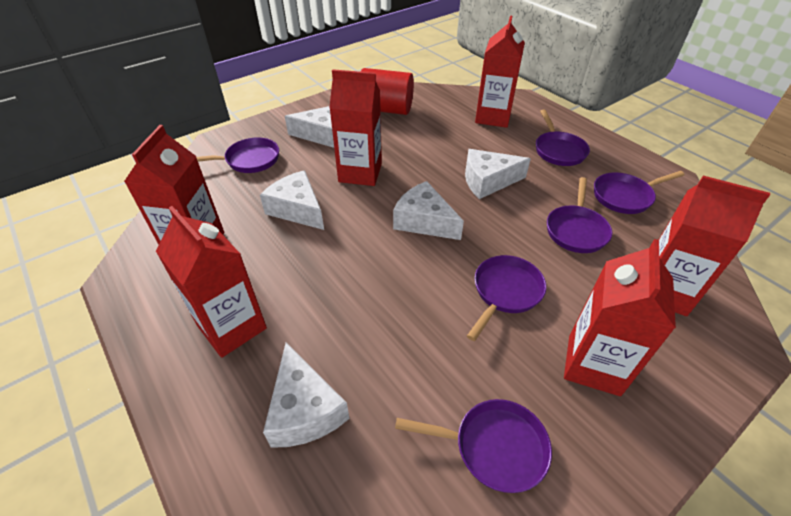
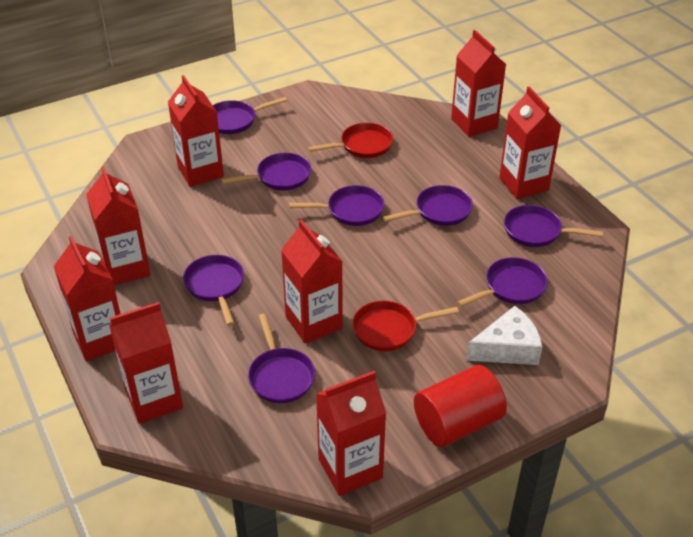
purple pan: [196,138,279,173] [395,399,552,493] [467,255,546,341] [536,110,590,166] [547,177,612,253] [594,171,684,214] = 6 -> [183,255,244,326] [213,97,287,134] [221,153,311,191] [248,313,315,403] [289,185,384,226] [383,185,473,226] [457,257,548,307] [504,205,603,247] = 8
red carton: [124,125,224,245] [156,206,267,358] [329,69,382,186] [475,15,525,128] [564,239,676,396] [659,176,770,316] = 6 -> [54,236,120,361] [86,166,151,285] [109,302,183,424] [168,75,224,187] [281,219,343,344] [316,371,386,496] [451,30,507,137] [499,87,562,199] = 8
red pan: none = 0 -> [308,123,393,158] [352,301,459,351] = 2
white cheese: [260,170,324,230] [263,343,350,448] [285,106,334,148] [393,181,464,240] [465,149,531,199] = 5 -> [466,306,542,365] = 1

